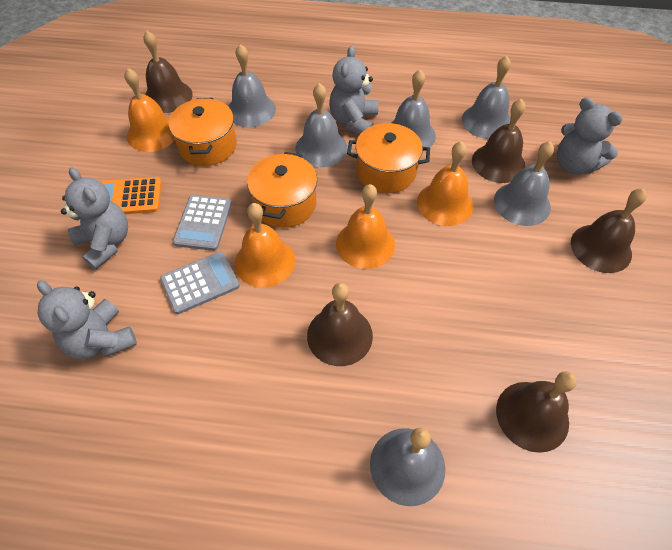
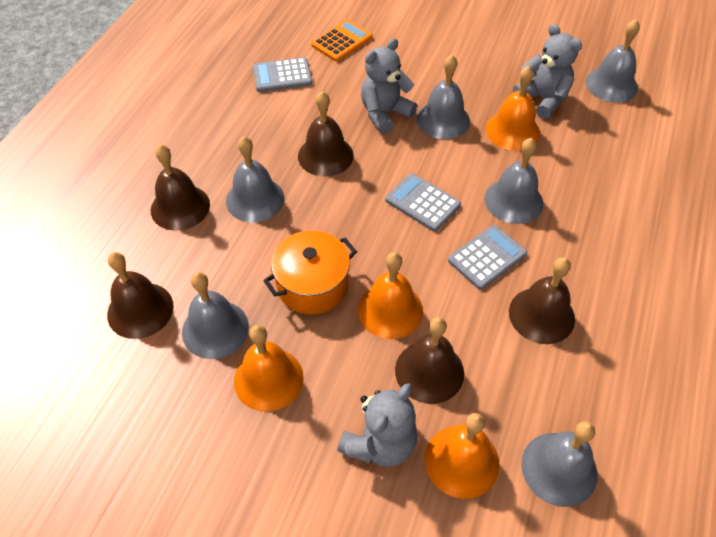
grey calculator: [160,251,240,314] [173,195,232,251] = 2 -> [253,57,312,92] [385,173,461,232] [448,225,527,290] = 3
grey teddy bear: [37,280,137,359] [61,167,128,270] [329,46,378,135] [557,97,623,174] = 4 -> [337,383,418,467] [361,38,417,134] [513,24,582,119] = 3
orange pot: [169,98,237,166] [247,152,317,228] [347,123,430,193] = 3 -> [263,230,357,314] = 1

